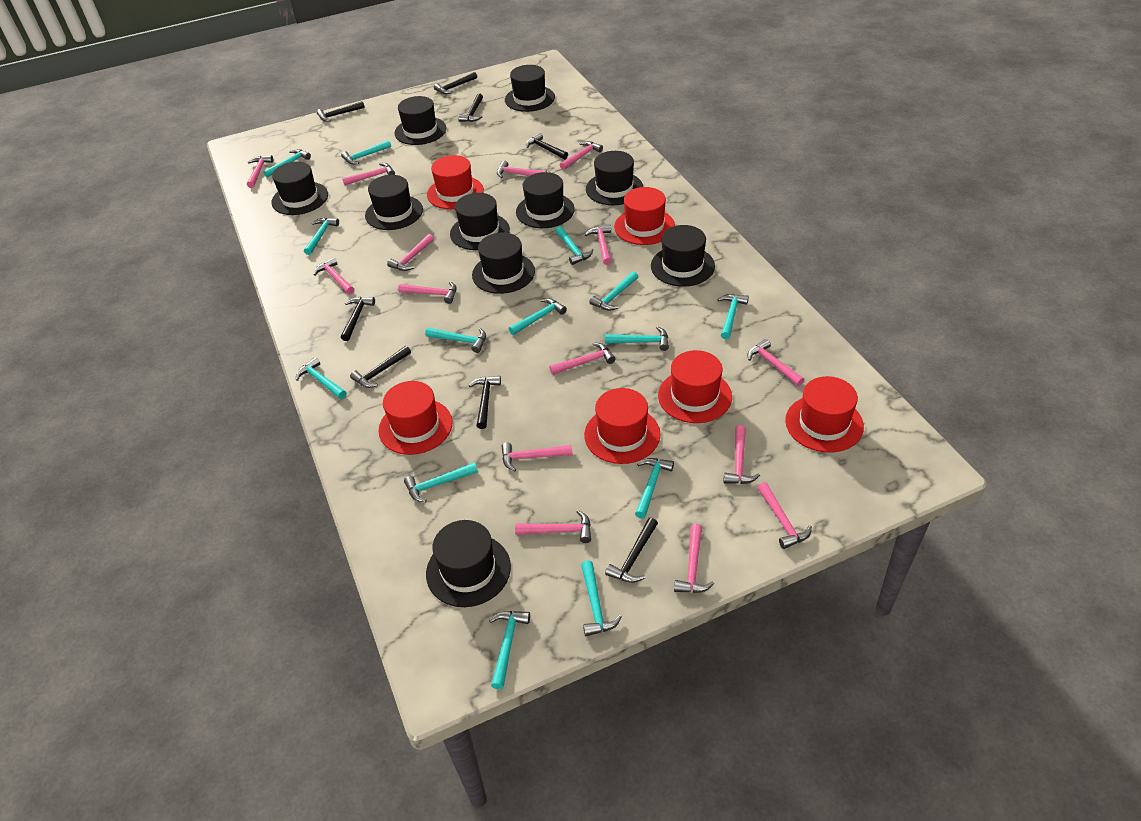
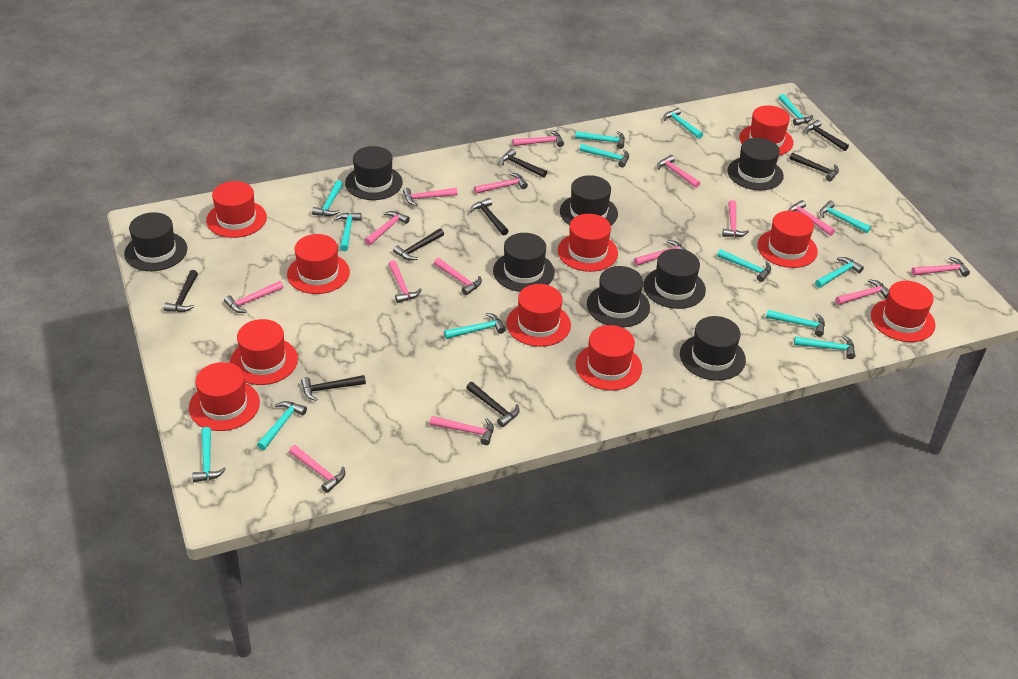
black hat: [271,161,328,215] [365,175,423,230] [394,96,447,145] [426,520,511,607] [450,193,510,250] [472,233,535,294] [505,65,555,112] [516,172,575,228] [586,151,643,205] [651,225,715,287] = 10 -> [124,212,187,271] [345,146,403,200] [493,233,555,292] [560,175,618,225] [587,266,650,327] [644,249,706,309] [680,316,746,381] [727,138,784,190] = 8
red hat: [379,381,453,455] [427,155,484,209] [584,388,660,464] [614,187,675,245] [658,350,732,423] [785,376,864,453] = 6 -> [189,362,260,431] [206,181,267,238] [230,319,298,385] [287,234,350,294] [506,284,571,347] [558,214,618,272] [575,325,642,391] [739,106,794,155] [757,211,818,268] [871,281,935,342] = 10

